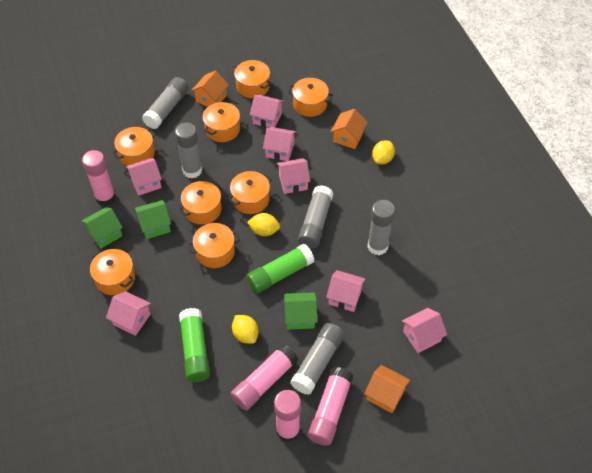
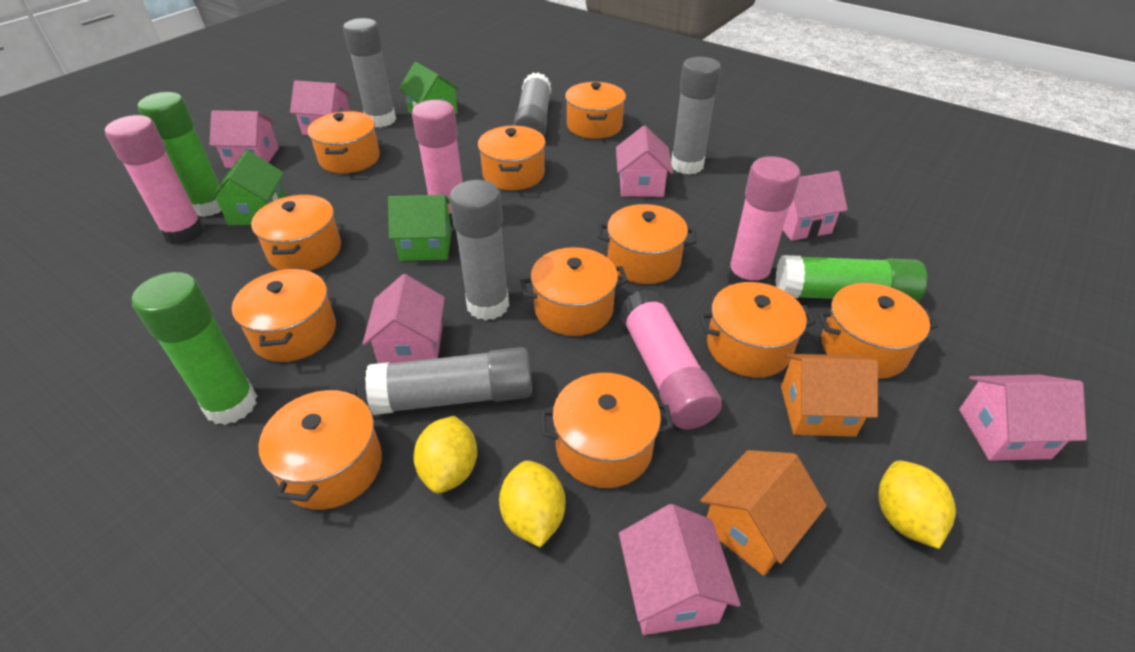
green glue stick: [179,308,210,382] [246,244,314,294] = 2 -> [132,272,257,425] [138,92,221,217] [775,255,927,302] = 3
orange house: [191,70,229,107] [331,109,368,149] [364,365,410,413] = 3 -> [700,450,827,576] [781,354,878,437] = 2
orange pot: [90,249,135,295] [112,127,156,166] [178,181,224,225] [188,223,240,268] [203,102,240,142] [228,171,272,214] [234,60,271,98] [288,78,333,117] = 8 -> [232,268,336,362] [251,195,341,271] [258,386,382,510] [308,111,380,173] [478,125,546,190] [520,247,628,336] [540,373,673,488] [565,82,626,139] [598,204,697,284] [699,282,816,378] [818,283,938,379] = 11

